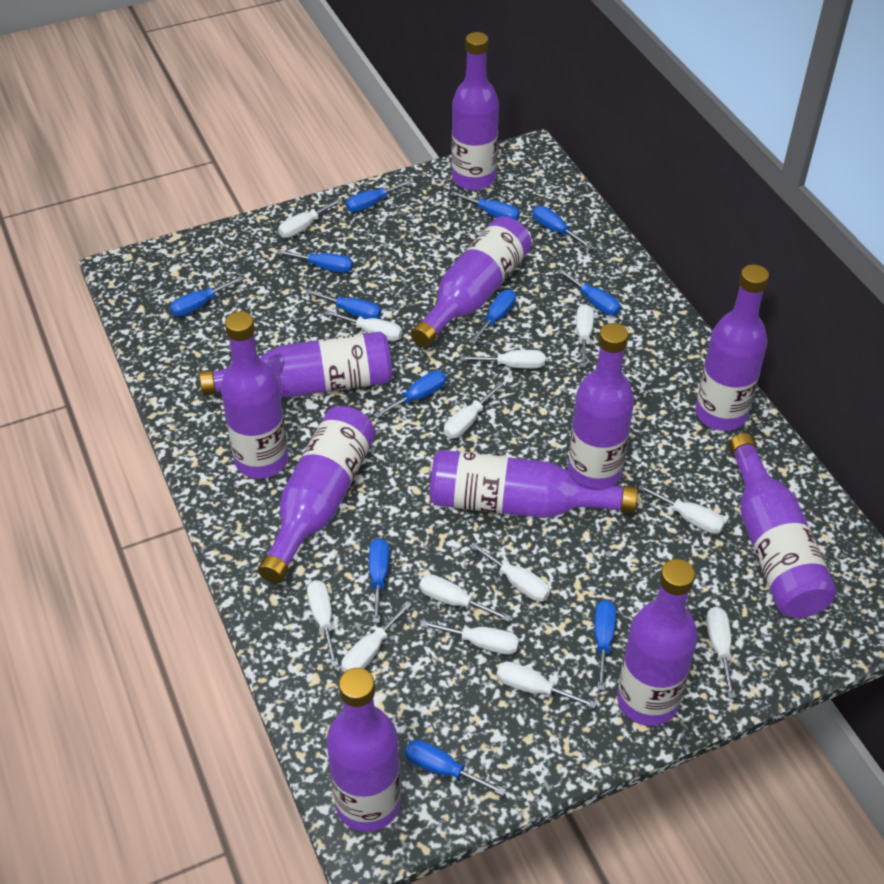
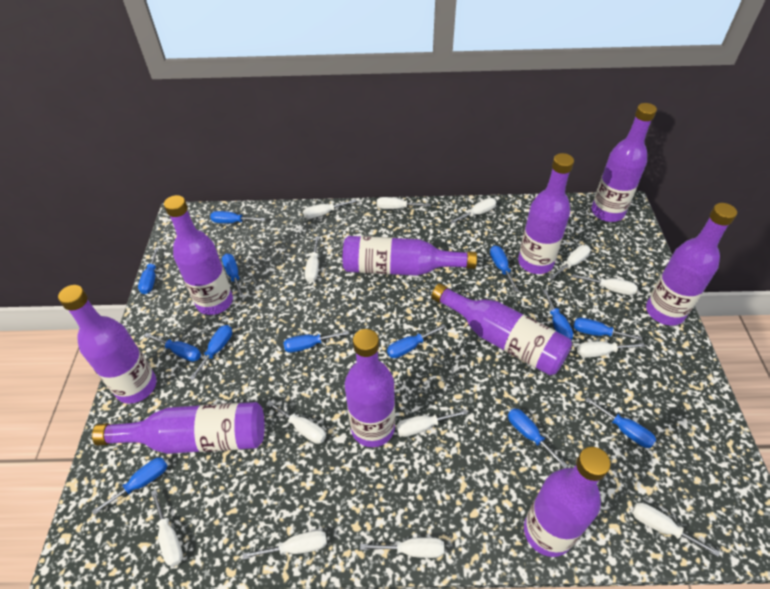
blue screwdriver: [170,276,243,317] [276,250,353,273] [306,290,381,319] [346,179,413,213] [369,538,389,623] [374,371,446,418] [405,740,506,796] [450,191,520,221] [470,290,516,344] [533,206,593,249] [557,269,621,316] [594,600,616,690] = 12 -> [92,457,168,515] [138,247,159,294] [144,333,201,362] [189,325,232,380] [210,211,265,223] [222,254,244,298] [283,331,349,353] [387,324,446,358] [490,245,519,292] [508,408,568,468] [542,289,573,341] [573,318,642,341] [585,397,656,448] = 13
purple bottle: [199,331,392,397] [221,311,288,479] [258,406,376,583] [326,668,401,832] [411,216,532,348] [430,450,638,518] [451,32,499,190] [568,323,634,486] [617,559,698,726] [695,264,769,431] [728,433,837,618] = 11 -> [58,285,156,404] [92,402,265,454] [164,195,233,315] [343,236,477,276] [345,329,395,447] [431,283,572,375] [518,153,574,274] [524,447,611,557] [591,103,657,222] [646,203,737,325] = 10

